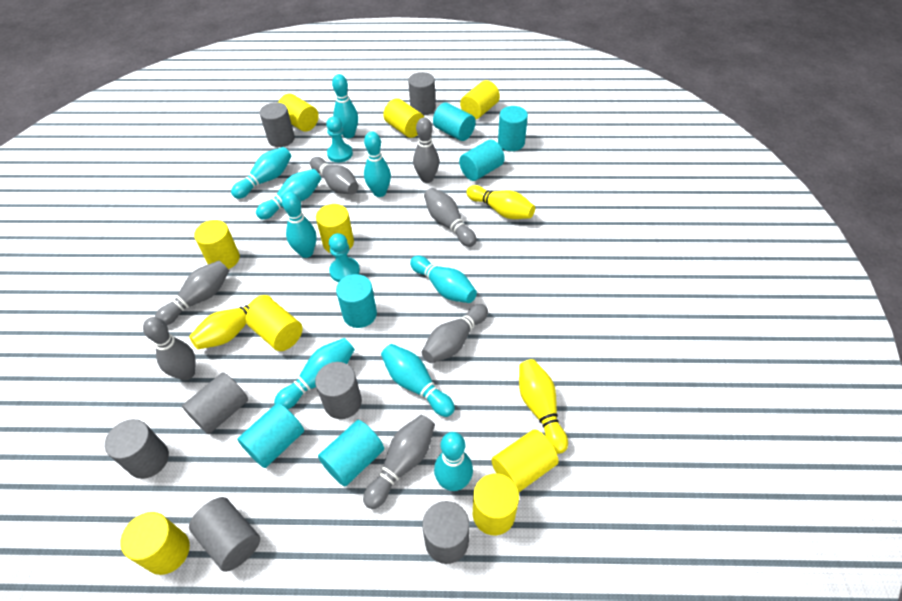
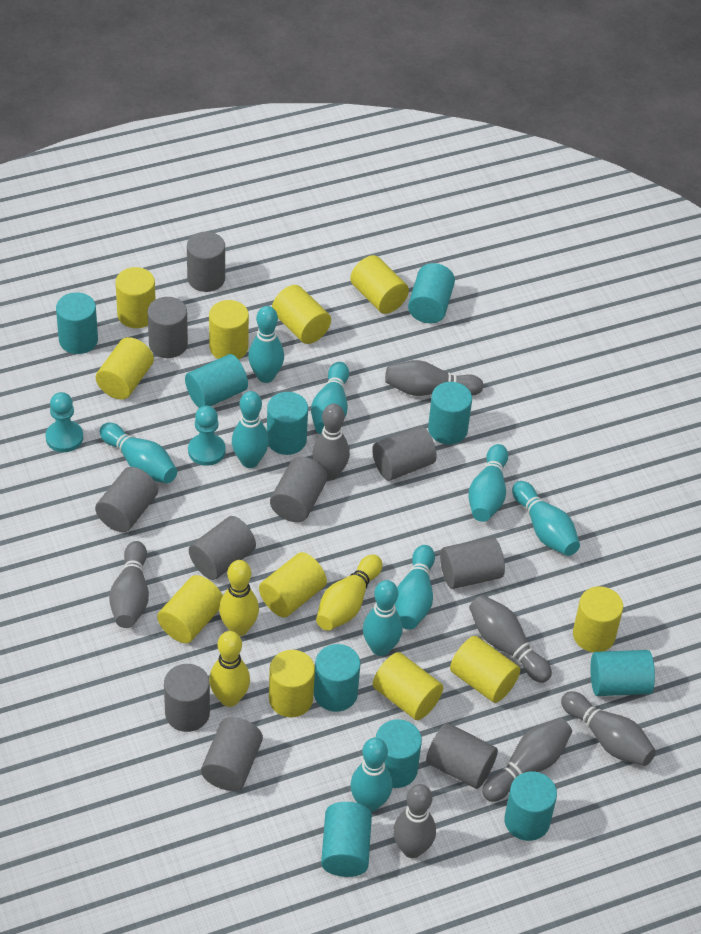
grey cylinder: [105,419,169,479] [182,372,248,434] [189,497,260,572] [259,102,295,147] [315,362,362,419] [408,72,436,115] [422,501,469,564] = 7 -> [95,467,158,532] [147,297,188,358] [164,664,210,732] [187,232,225,292] [189,516,256,580] [201,717,263,791] [270,457,327,522] [372,426,437,481] [426,723,498,789] [440,537,505,589] = 10
turquoise cylinder: [237,403,304,468] [318,420,384,486] [336,274,377,328] [433,102,476,141] [459,139,505,181] [498,106,528,151] = 6 -> [56,292,98,354] [185,354,248,408] [267,392,308,455] [314,644,360,712] [321,802,372,877] [376,719,422,788] [408,263,455,323] [428,382,472,444] [504,771,557,841] [590,650,655,696] = 10
yellow cylinder: [121,512,190,575] [194,220,240,269] [246,298,303,351] [278,94,319,132] [316,204,354,253] [383,98,424,138] [460,80,500,120] [473,474,519,535] [492,429,559,492] = 9 -> [96,337,154,400] [116,267,156,328] [157,575,223,643] [209,300,249,360] [259,552,327,618] [269,650,315,717] [272,285,331,344] [350,255,409,314] [373,652,443,720] [450,636,520,703] [573,586,623,652] = 11

